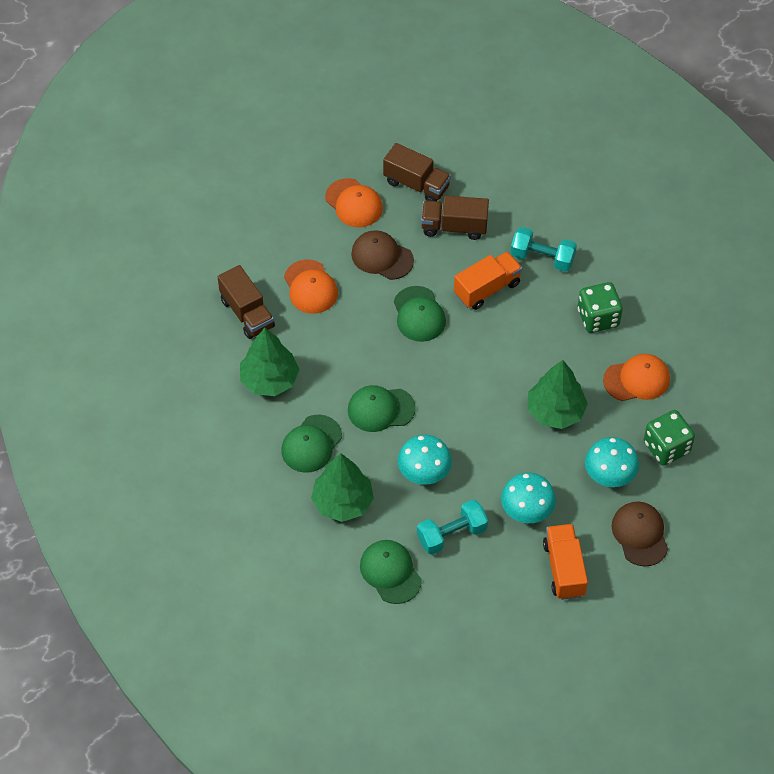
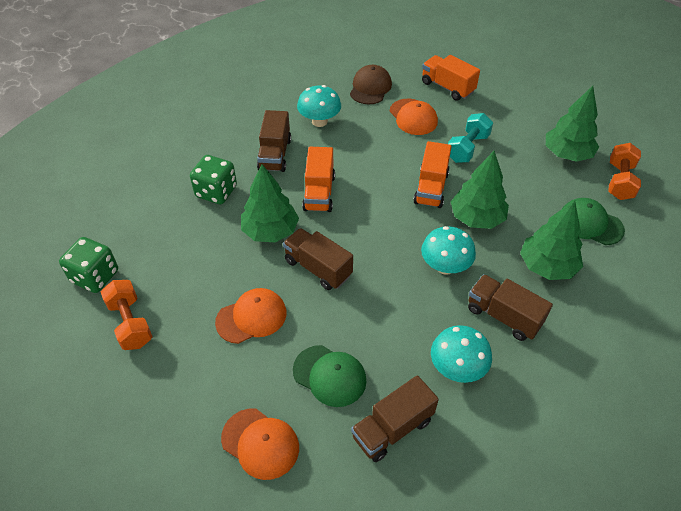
brown cap: [351,230,414,280] [611,502,668,567] = 2 -> [350,65,392,104] = 1
brown truck: [218,265,275,339] [383,143,451,201] [421,196,489,240] = 3 -> [257,110,291,172] [283,228,353,290] [351,375,439,462] [468,274,553,341] = 4
green cap: [281,415,342,473] [348,385,416,432] [360,540,422,604] [394,286,446,342] = 4 -> [293,345,367,407] [562,198,625,245] = 2
green tree: [240,328,300,396] [311,453,374,522] [528,360,588,429] = 3 -> [241,164,299,243] [451,151,509,229] [520,200,583,280] [546,86,599,162] = 4
orange dumbbell: none = 0 -> [101,280,153,350] [608,143,641,200] = 2
orange truck: [454,251,522,310] [543,524,588,600] = 2 -> [302,147,335,212] [413,141,452,208] [422,55,480,101] = 3
turquoise dumbbell: [417,499,488,555] [511,227,577,272] = 2 -> [448,113,493,163] = 1

